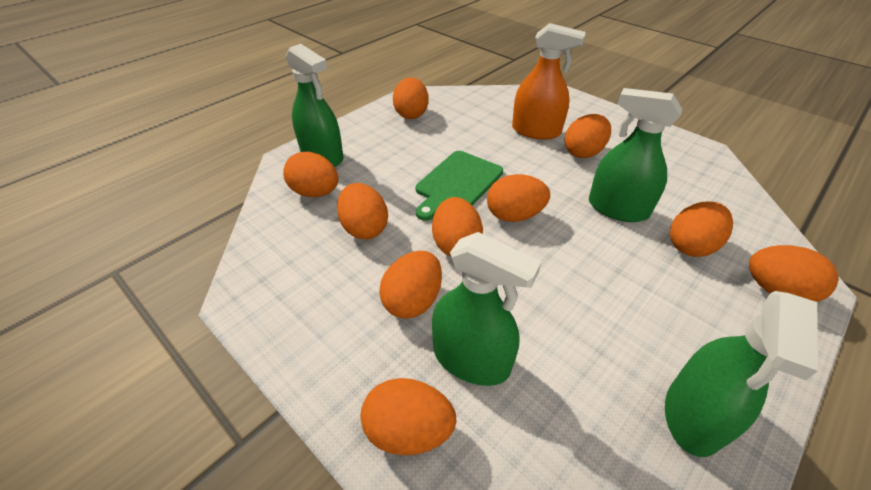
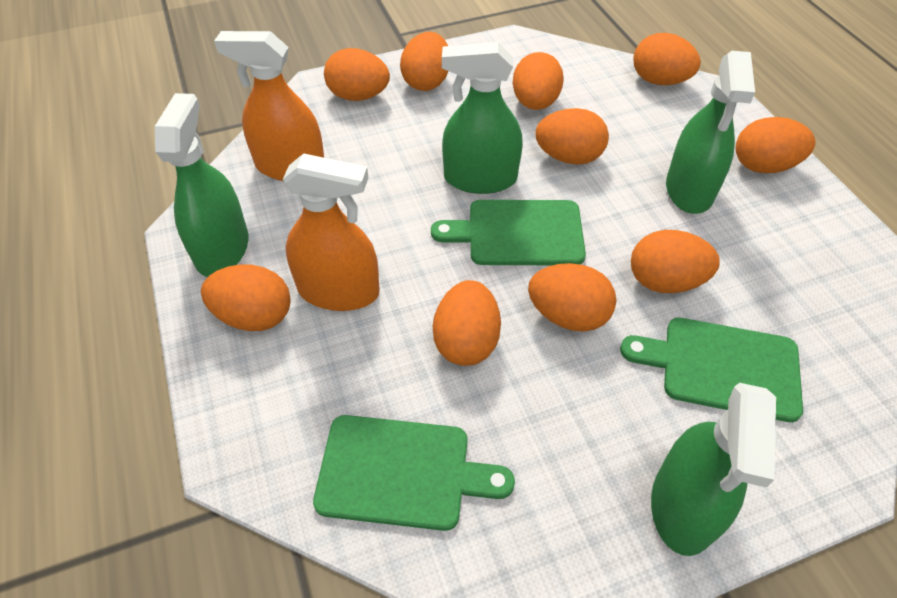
green cutting board: [416,151,503,221] = 1 -> [313,415,515,531] [431,200,586,265] [620,318,803,422] = 3
orange spray bottle: [512,23,586,140] = 1 -> [214,31,324,181] [283,153,380,311] = 2

